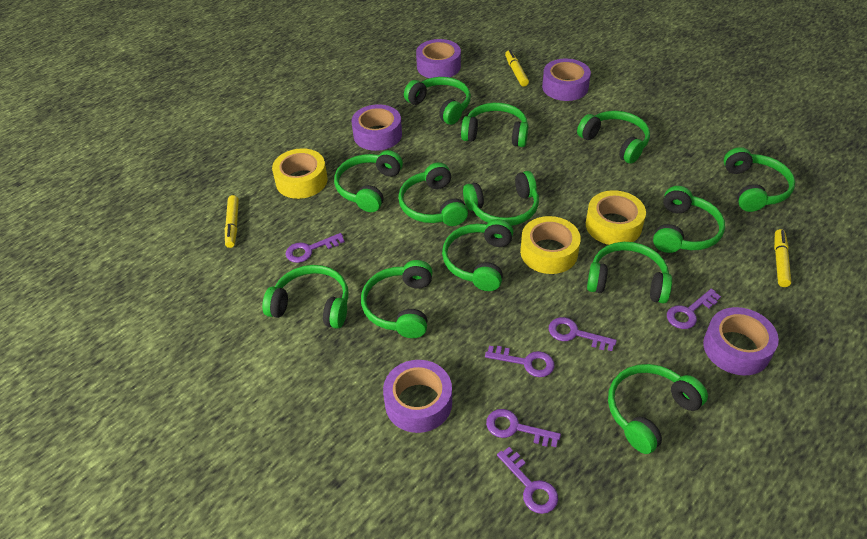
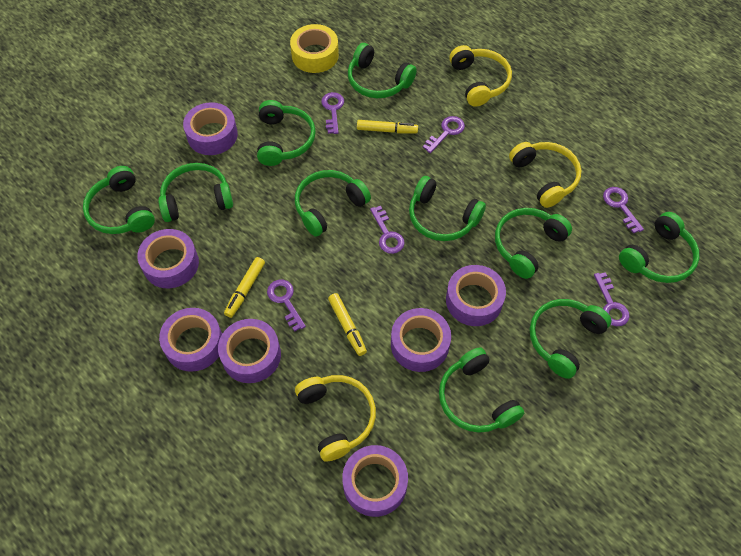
green headphones: [262,265,349,329] [334,150,403,212] [361,260,433,338] [398,162,468,226] [404,77,471,125] [442,219,513,291] [461,103,528,147] [463,171,539,226] [577,111,650,164] [587,242,672,304] [608,364,708,454] [653,186,725,253] [724,147,795,212] = 13 -> [83,166,155,234] [158,163,233,222] [257,100,316,166] [295,170,371,237] [348,43,417,98] [409,176,486,241] [439,347,524,433] [495,208,572,279] [530,299,611,379] [619,212,700,283] = 10
purple tape: [352,104,402,151] [383,360,452,433] [416,39,461,78] [542,59,591,101] [703,307,779,375] = 5 -> [137,229,199,288] [159,308,222,372] [183,102,238,155] [218,319,281,383] [342,445,408,517] [391,308,451,372] [446,265,506,326] = 7
yellow headphones: none = 0 -> [295,375,376,462] [449,45,512,107] [509,142,582,208] = 3
yellow tape: [272,148,328,199] [520,216,581,274] [586,190,646,245] = 3 -> [290,24,339,73] = 1

